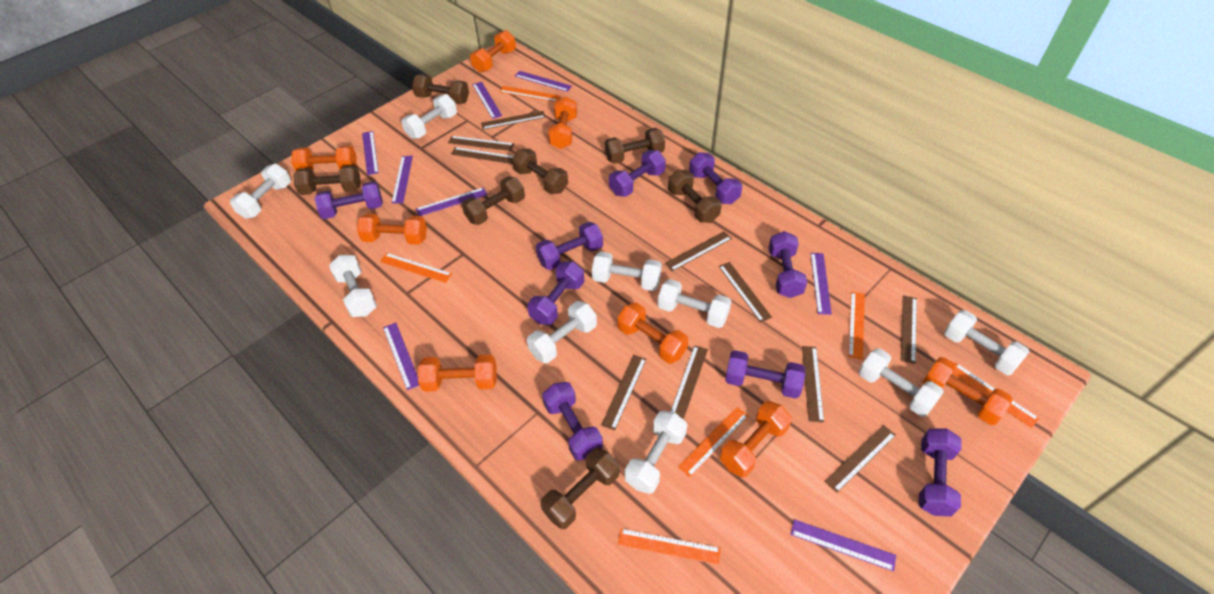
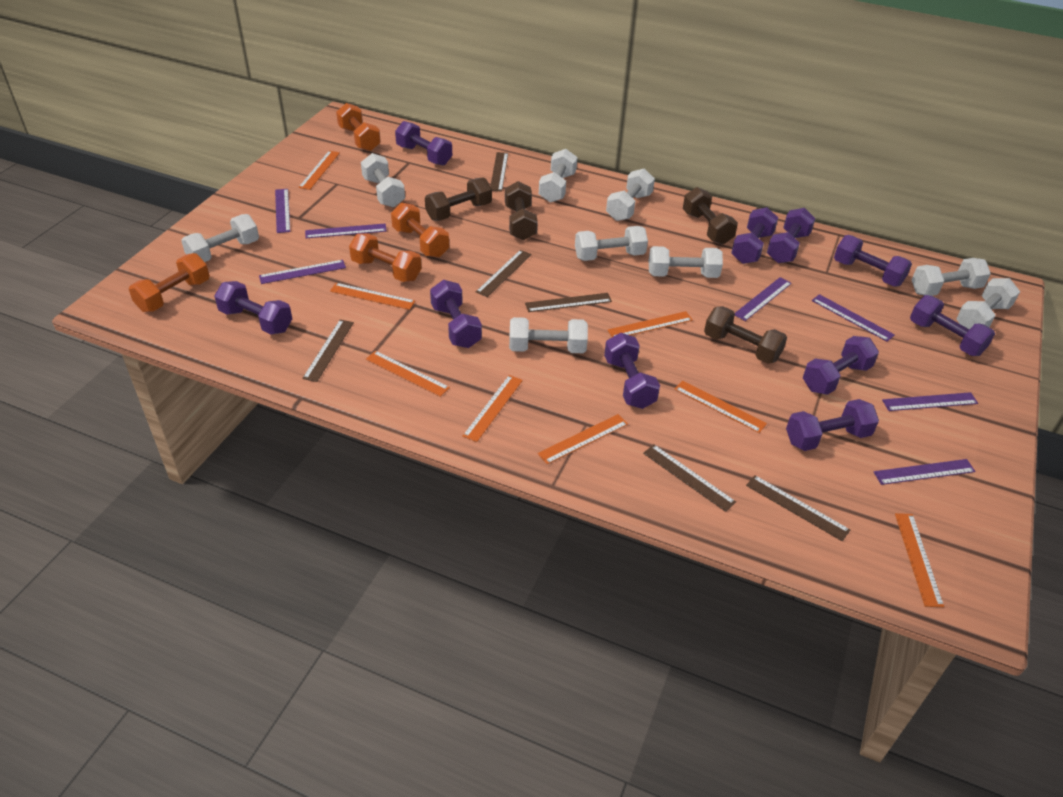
brown dumbbell: [294,165,361,195] [412,74,469,104] [462,176,525,225] [512,148,568,194] [540,448,619,529] [605,128,665,164] [668,169,722,223] = 7 -> [425,177,492,221] [505,181,538,240] [683,187,738,244] [704,306,787,364] = 4
brown ruler: [448,136,514,151] [451,147,514,164] [481,111,546,130] [601,355,647,430] [665,231,732,271] [670,345,708,420] [719,262,772,322] [802,346,824,423] [824,425,896,493] [901,295,917,364] = 10 -> [302,320,354,382] [476,250,532,297] [490,152,508,192] [525,293,612,312] [643,445,736,512] [746,475,850,541] = 6
orange dumbbell: [292,145,357,171] [357,214,427,245] [418,355,497,392] [470,30,516,72] [548,97,577,149] [617,302,688,364] [720,401,792,477] [923,357,1013,425] = 8 -> [129,253,210,312] [336,103,381,151] [349,233,422,282] [391,203,449,258] = 4
orange ruler: [380,253,452,283] [500,86,560,102] [618,528,721,565] [678,407,749,477] [848,292,865,360] [952,363,1039,428] = 6 -> [299,151,340,190] [330,283,415,310] [366,351,450,397] [463,375,523,442] [538,414,628,464] [608,311,693,337] [675,381,767,433] [895,513,944,607] = 8
purple dumbbell: [315,181,383,219] [527,261,584,325] [536,222,603,270] [542,382,603,461] [609,150,666,197] [689,152,742,204] [725,350,805,399] [769,231,807,298] [918,429,962,517] = 9 -> [214,281,292,334] [395,121,452,166] [430,280,482,348] [604,333,660,409] [731,207,778,264] [767,208,815,263] [786,399,879,451] [803,336,879,395] [834,235,912,286] [910,295,995,356] = 10
purple ruler: [362,131,379,175] [383,323,420,390] [392,156,413,204] [416,187,487,216] [472,82,502,119] [515,71,572,92] [790,519,896,571] [811,253,832,315] = 8 -> [259,260,346,284] [275,189,290,233] [305,224,387,238] [735,277,792,321] [812,294,895,342] [874,459,976,485] [882,392,978,411] = 7

